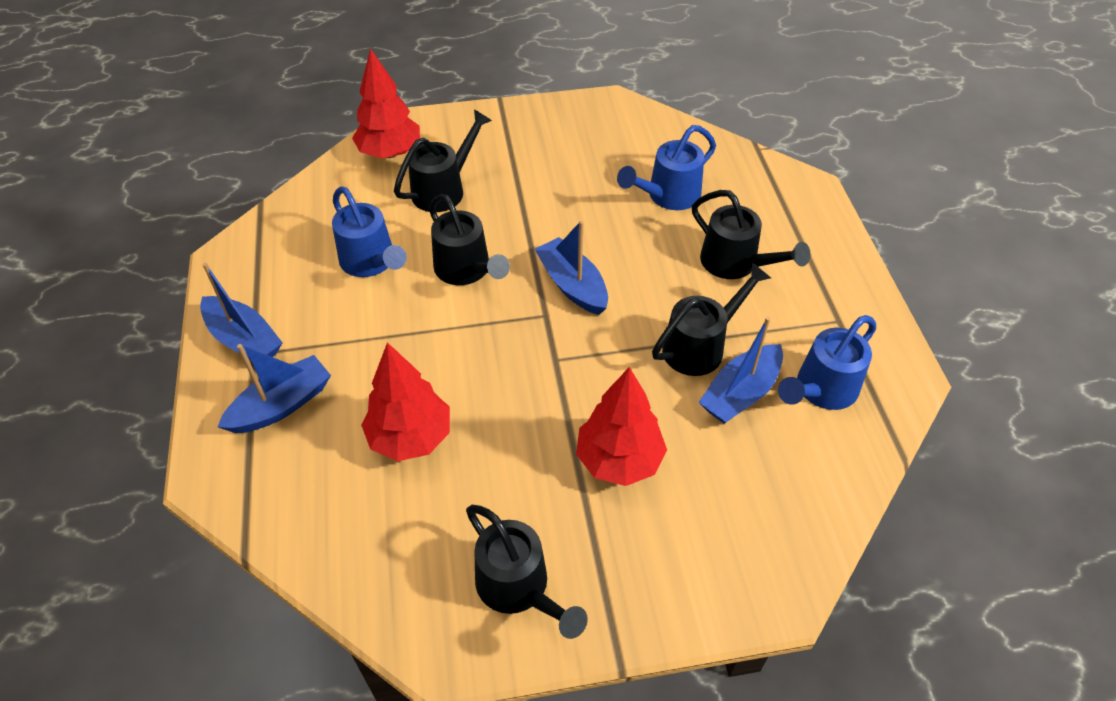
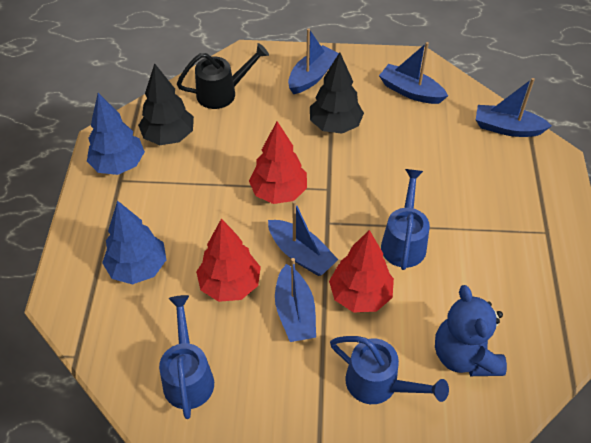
black tree: none = 0 -> [138,63,194,145] [310,52,364,134] = 2
black watering can: [394,109,492,212] [429,194,510,285] [466,505,588,639] [652,263,771,376] [692,190,811,279] = 5 -> [177,43,269,109] = 1
blue boat: [200,263,283,359] [218,344,331,433] [534,221,608,315] [699,317,783,424] = 4 -> [268,201,339,276] [275,258,316,342] [288,28,339,94] [379,42,448,104] [476,78,552,137] = 5
blue teddy bear: none = 0 -> [435,285,507,376] = 1
blue tree: none = 0 -> [87,93,145,175] [102,200,166,285] = 2

